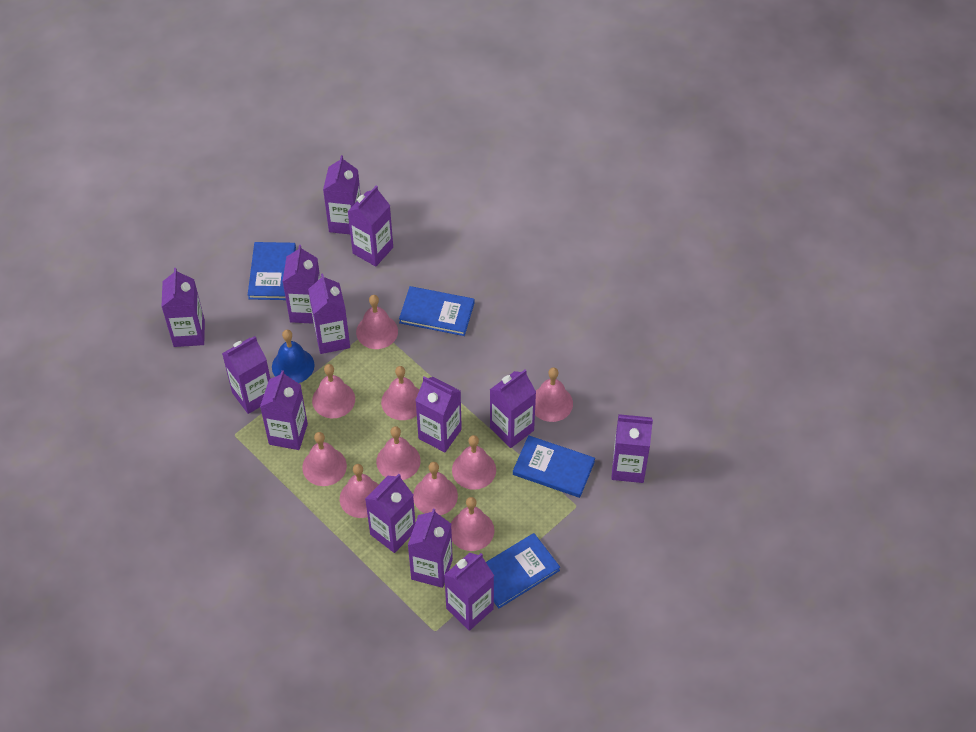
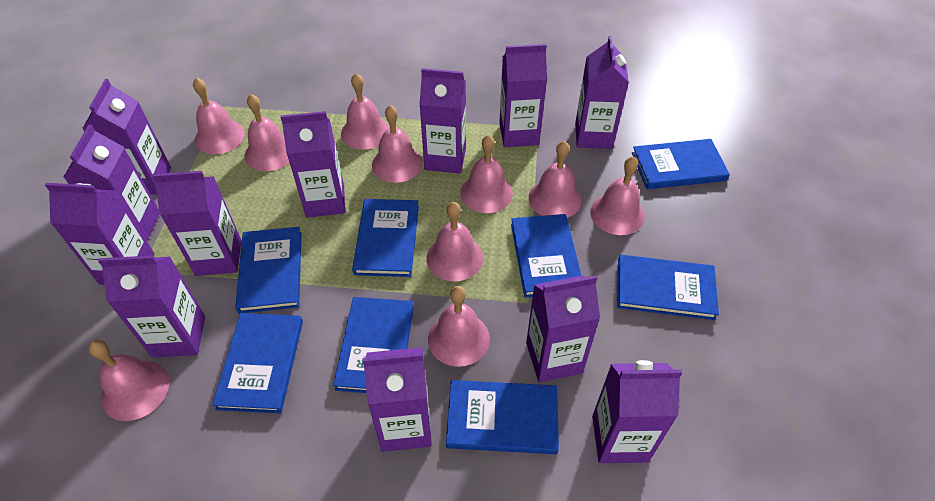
blue bell: [272,330,315,383] = 1 -> none = 0
blue book: [248,242,296,300] [399,286,474,336] [486,533,560,609] [513,435,595,498] = 4 -> [212,313,303,413] [235,227,301,314] [333,297,414,393] [352,199,419,277] [446,380,559,454] [511,214,582,298] [617,255,719,320] [632,139,730,189] = 8
purple carton: [161,268,205,347] [222,336,270,414] [260,370,308,450] [282,245,320,324] [308,273,350,354] [323,155,361,234] [347,186,393,267] [365,474,415,553] [408,508,453,588] [415,376,462,452] [444,553,494,631] [490,370,536,448] [611,414,653,483] = 13 -> [45,183,154,285] [63,124,160,241] [82,79,171,194] [98,255,205,358] [152,171,242,276] [280,111,345,218] [363,347,432,452] [419,68,466,173] [499,44,547,147] [526,275,600,382] [575,35,629,149] [592,360,682,463] = 12

